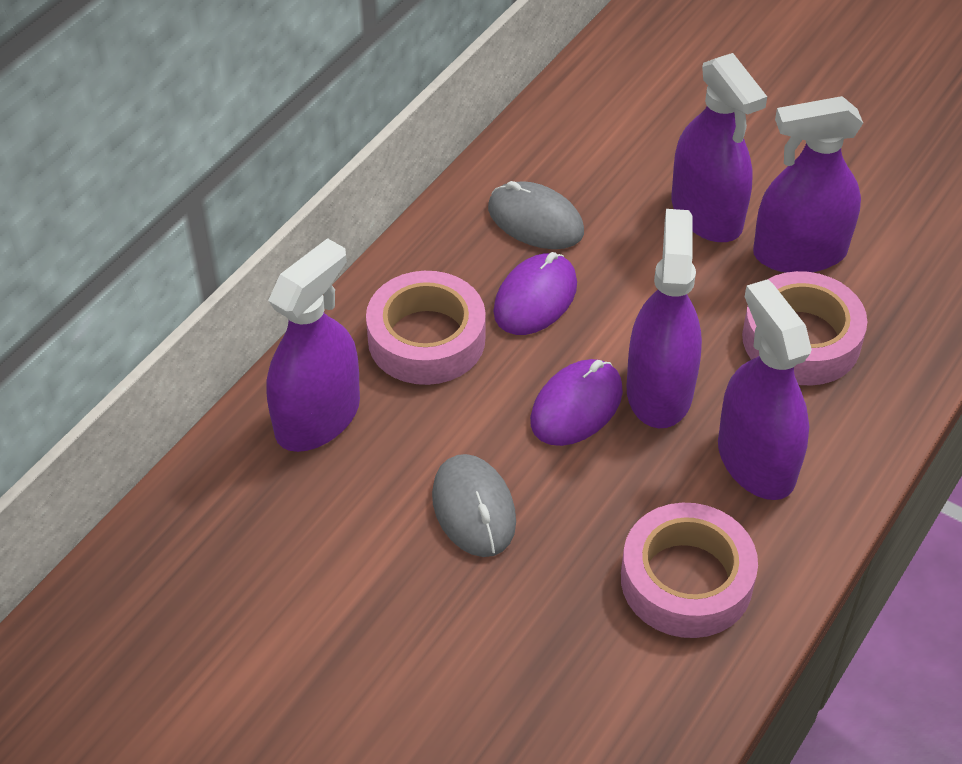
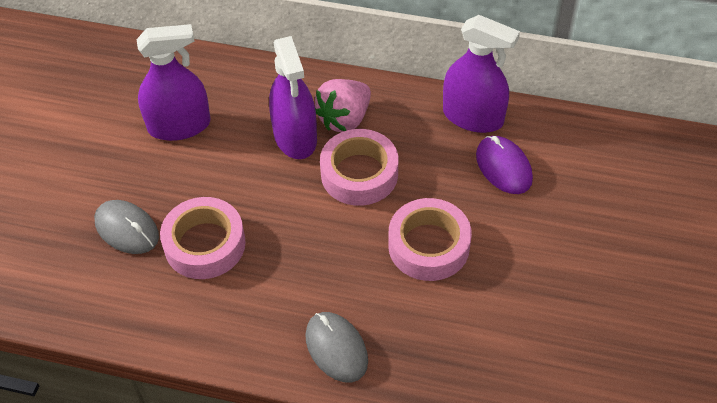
pink strawberry: none = 0 -> [315,79,371,132] = 1
purple mouse: [493,252,577,335] [530,359,623,446] = 2 -> [476,136,533,194] = 1
purple spray bottle: [266,238,360,452] [626,209,702,428] [671,53,767,242] [718,279,812,500] [753,96,863,273] = 5 -> [136,24,210,141] [269,36,317,159] [443,15,520,133] = 3

